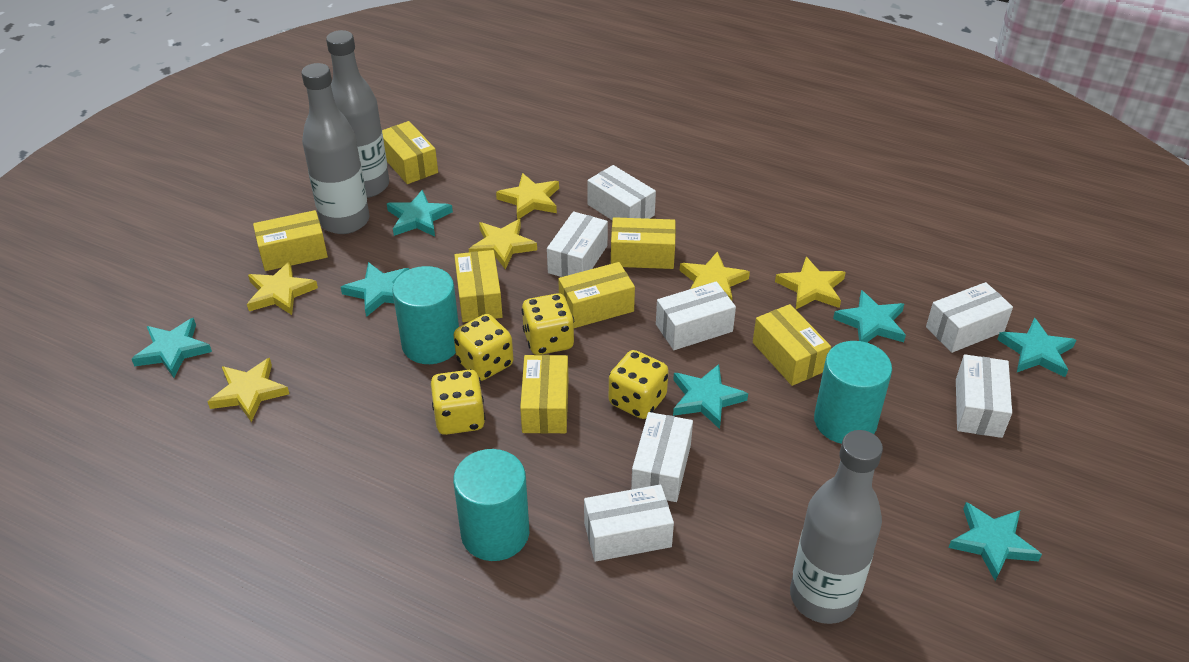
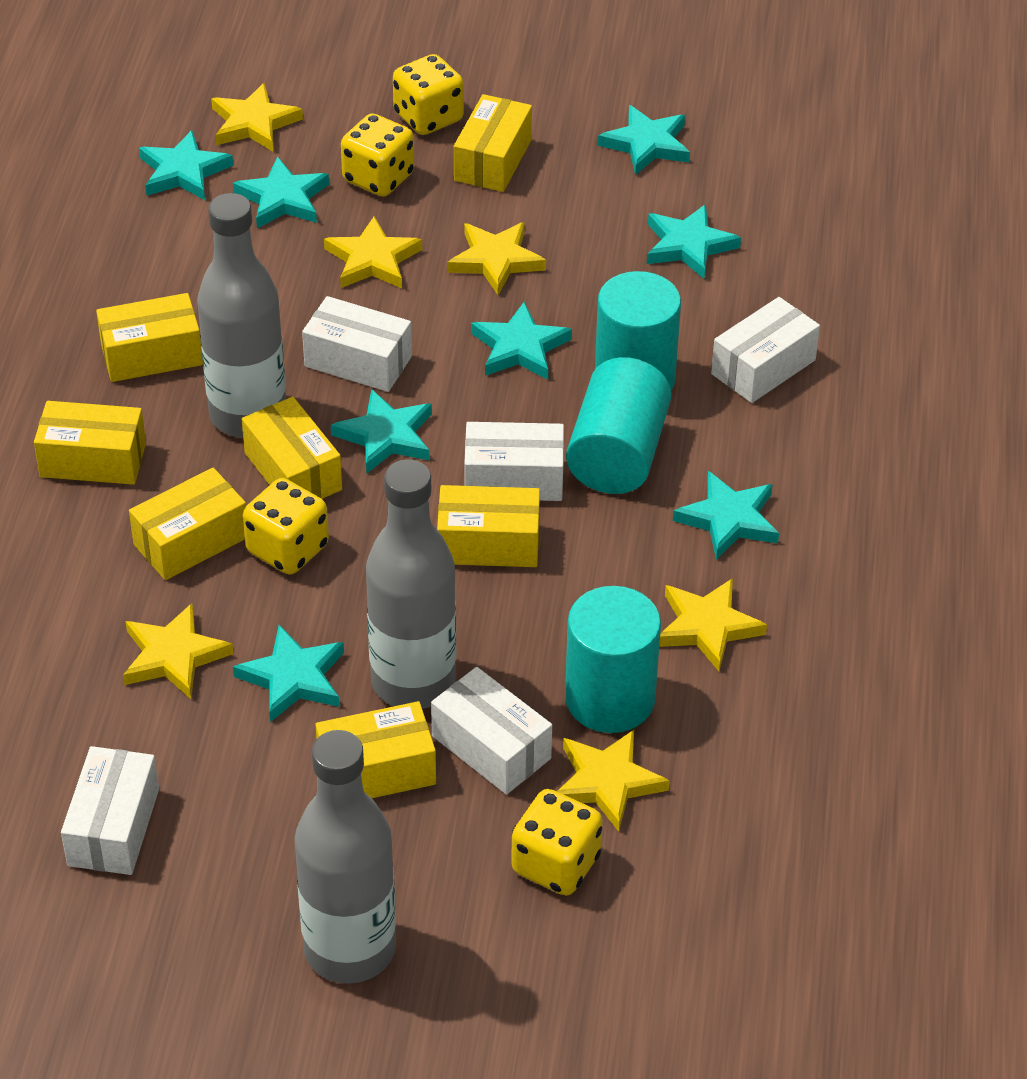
turquoise star: [132,318,212,378] [341,262,409,317] [387,190,453,236] [673,364,748,429] [833,290,906,342] [948,502,1042,581] [997,318,1076,377] = 7 -> [139,130,233,200] [233,156,329,228] [233,625,344,722] [331,389,432,474] [471,302,572,380] [598,105,690,175] [647,204,741,279] [673,471,779,560] = 8
white box: [547,211,608,277] [584,484,674,562] [587,165,656,220] [631,412,693,502] [656,281,736,350] [926,282,1013,353] [956,354,1012,438] = 7 -> [61,746,159,875] [302,296,412,392] [431,667,552,795] [464,422,564,501] [711,297,820,403] = 5

